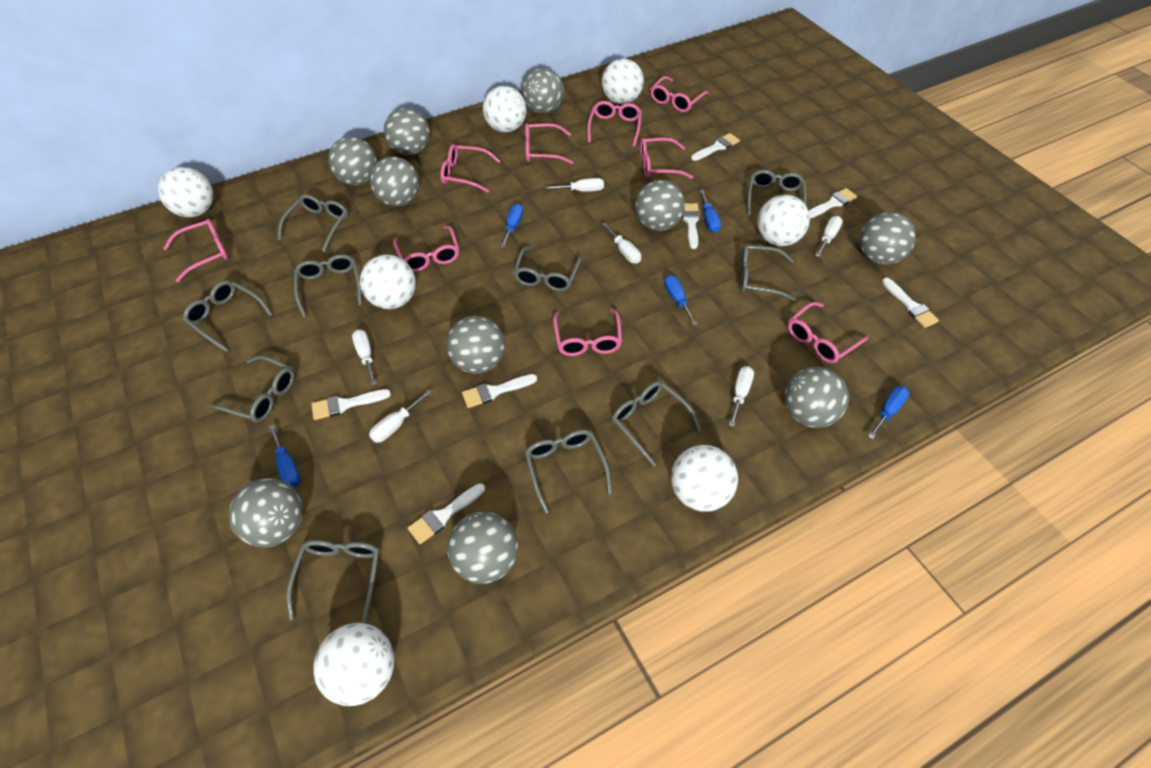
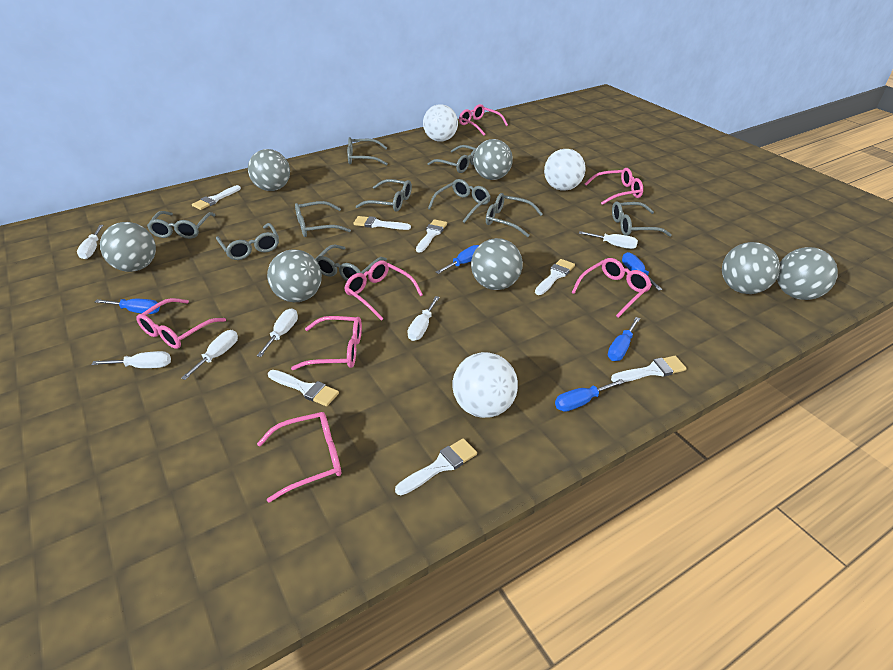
grey ball: [229,478,303,547] [328,136,377,186] [370,156,419,206] [384,108,430,155] [446,316,505,374] [447,512,518,584] [521,68,564,114] [635,180,685,231] [784,367,849,428] [860,212,916,265] = 10 -> [100,222,156,272] [248,149,290,191] [267,250,322,302] [471,238,523,290] [473,139,513,180] [722,242,780,294] [777,247,838,300] = 7
pink glasses: [163,219,228,282] [393,226,459,272] [441,144,500,193] [525,123,573,164] [553,308,622,356] [587,101,642,147] [640,137,693,179] [650,76,709,112] [788,302,869,363] = 9 -> [136,298,226,349] [257,412,341,503] [291,316,362,370] [344,260,423,321] [459,104,508,135] [571,258,652,318] [585,168,643,205] = 7
white ball: [158,167,213,217] [313,623,395,706] [360,255,416,309] [483,86,527,132] [602,59,644,104] [671,445,738,512] [757,195,810,246] = 7 -> [423,104,458,142] [452,352,518,418] [544,149,586,191] = 3

